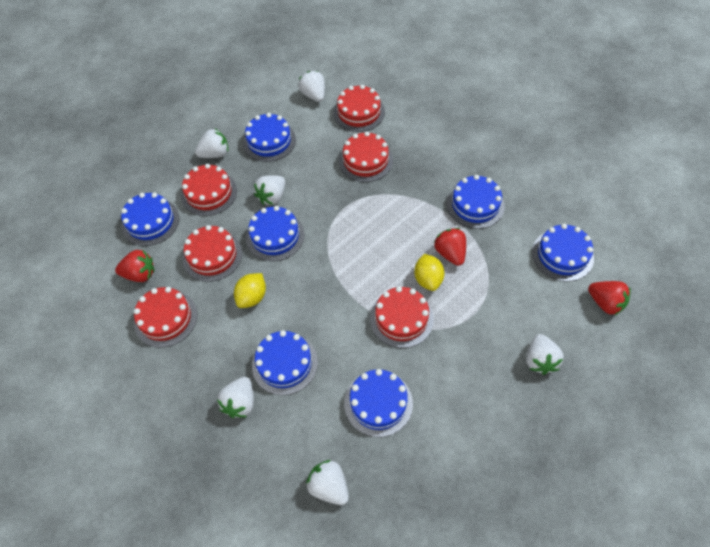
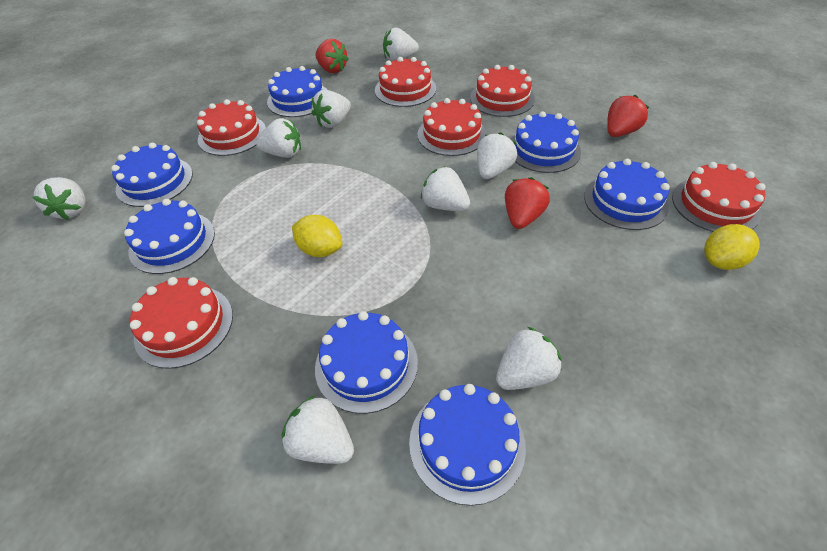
white strawberry: [195,129,228,158] [217,377,254,418] [254,175,285,205] [298,71,325,102] [306,460,349,505] [526,334,564,375] = 6 -> [33,177,85,220] [256,118,301,158] [282,395,354,464] [312,90,351,128] [383,28,419,61] [421,166,470,211] [477,132,517,179] [496,327,562,390] = 8

